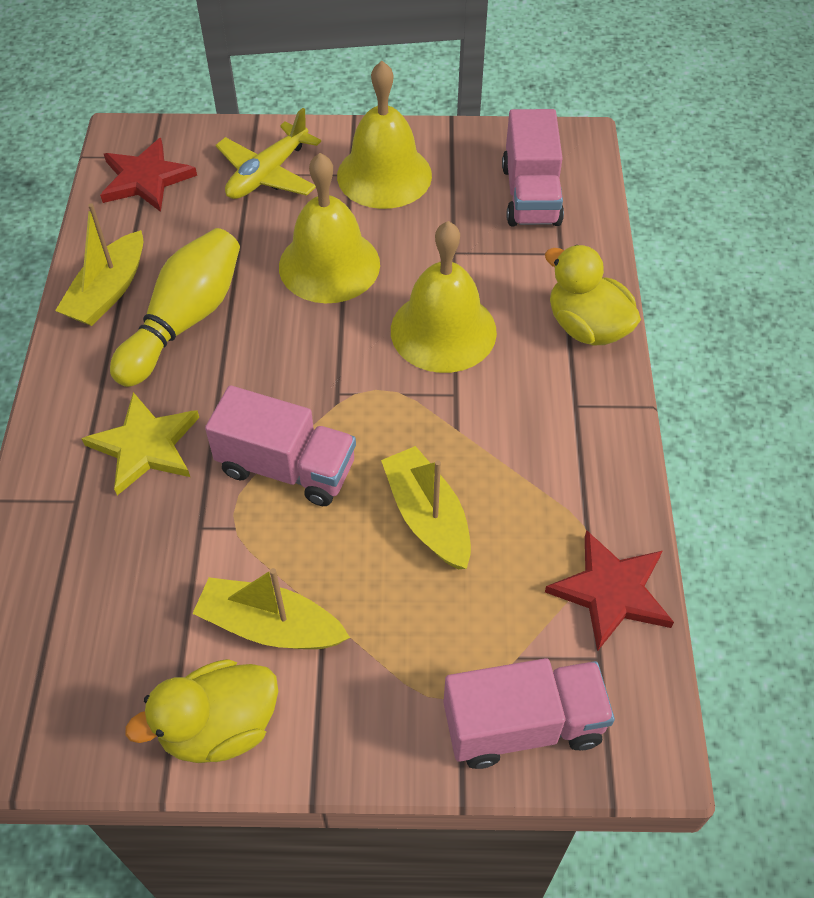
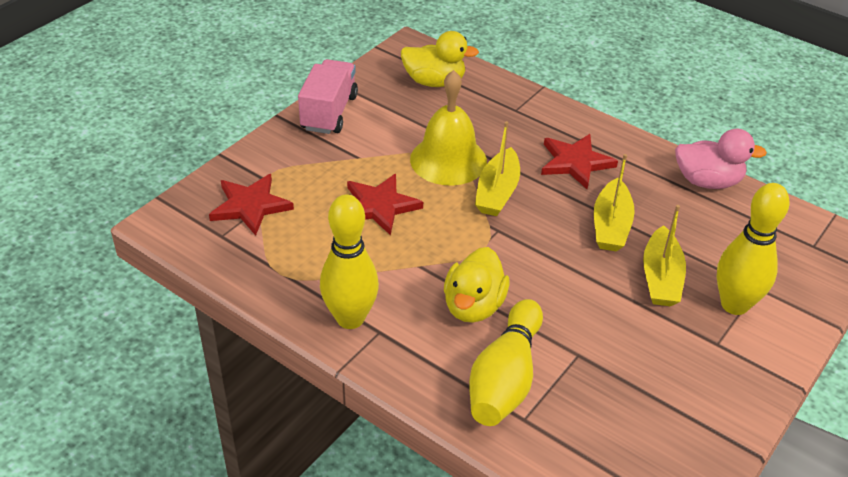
pink duck: none = 0 -> [675,129,767,189] = 1
pink truck: [205,385,356,506] [443,658,615,769] [502,109,564,226] = 3 -> [298,59,358,134] = 1
red star: [100,138,197,212] [545,530,674,652] = 2 -> [209,174,294,236] [347,174,423,235] [541,134,618,189] = 3
yellow bell: [279,153,380,303] [337,61,432,209] [391,221,497,373] = 3 -> [410,70,487,185] = 1
yellow bowling pin: [110,228,240,387] = 1 -> [320,195,379,329] [469,299,543,426] [717,183,789,315] = 3
yellow plane: [216,108,321,199] = 1 -> none = 0
yellow star: [81,392,199,495] = 1 -> none = 0

